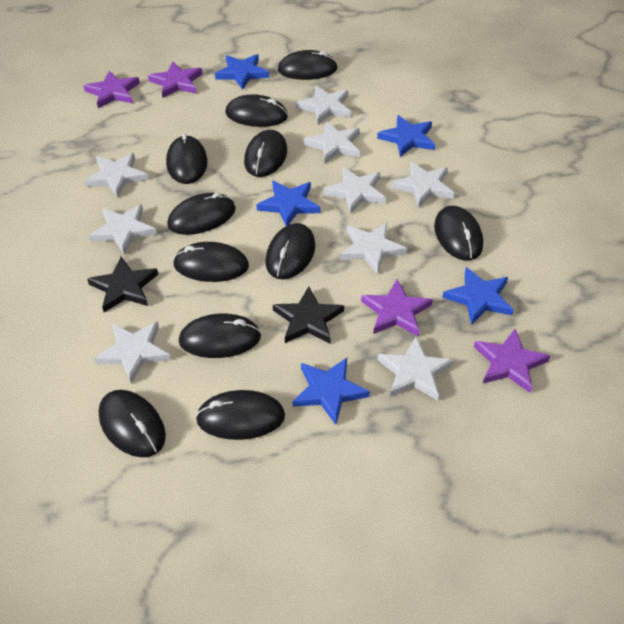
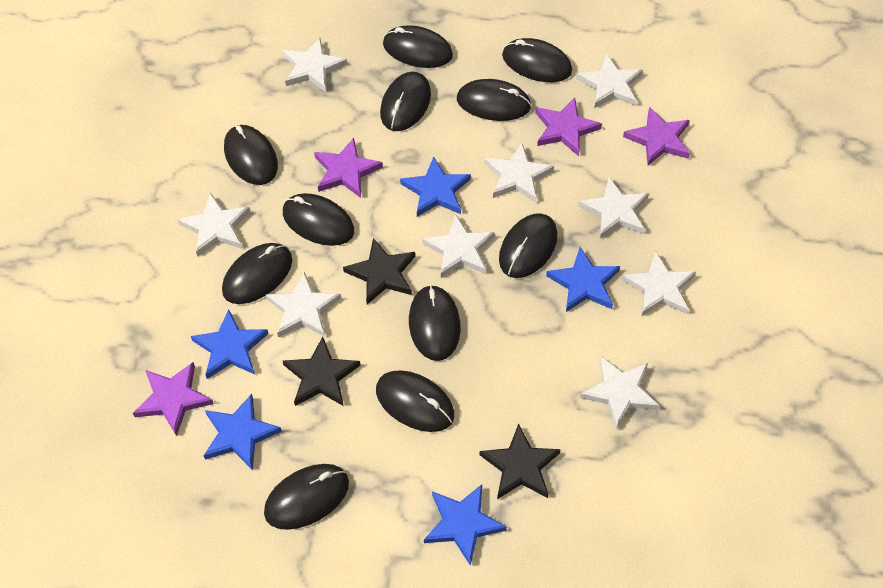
black star: [87,257,158,312] [273,287,344,343] = 2 -> [283,337,361,406] [343,238,415,304] [480,424,561,499] = 3

